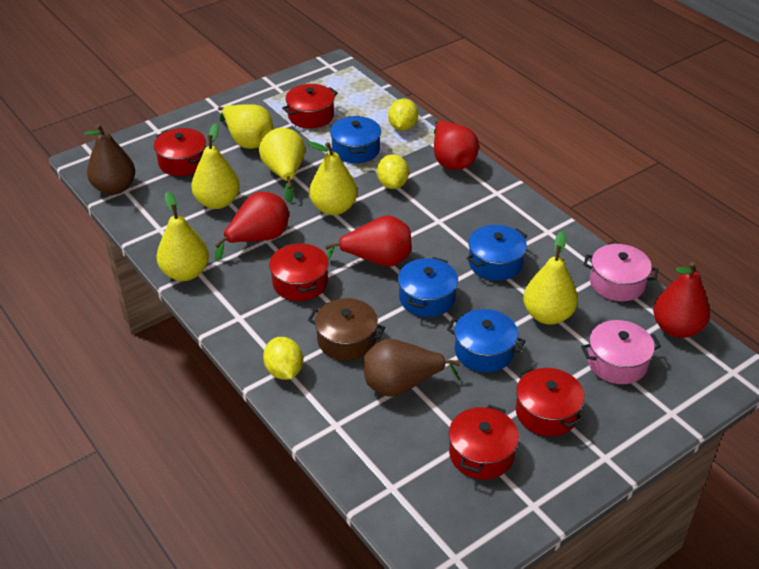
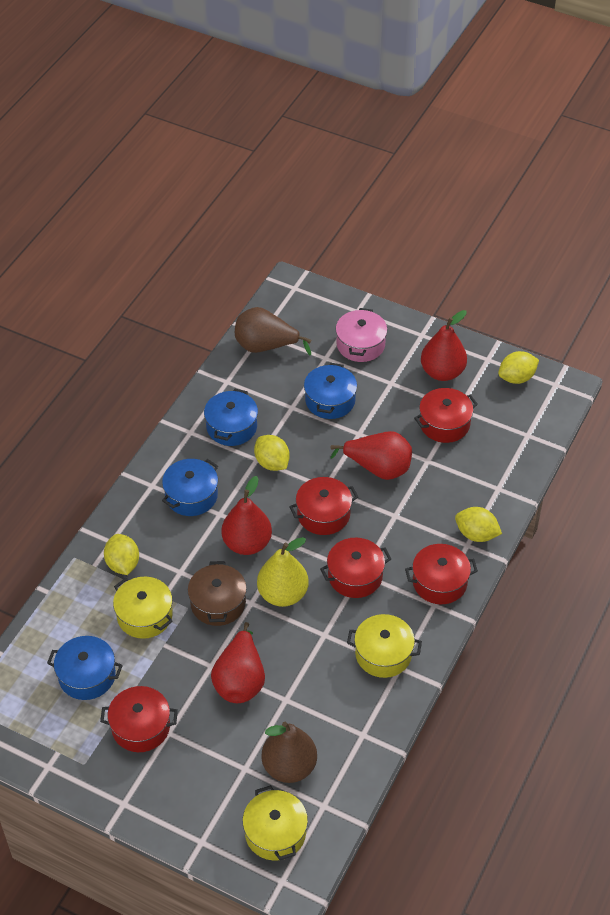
pink pot: [581,320,661,384] [584,244,658,301] = 2 -> [336,308,387,362] = 1
yellow lemon: [263,337,303,380] [377,155,409,189] [388,99,418,131] = 3 -> [104,534,139,575] [254,435,290,471] [455,507,502,542] [498,351,539,384] = 4
yellow pear: [157,191,209,281] [191,123,240,209] [218,105,273,149] [259,128,305,203] [308,142,357,215] [523,231,578,325] = 6 -> [257,537,309,607] = 1
yellow pot: none = 0 -> [113,577,173,639] [242,785,308,861] [347,614,422,678] = 3

